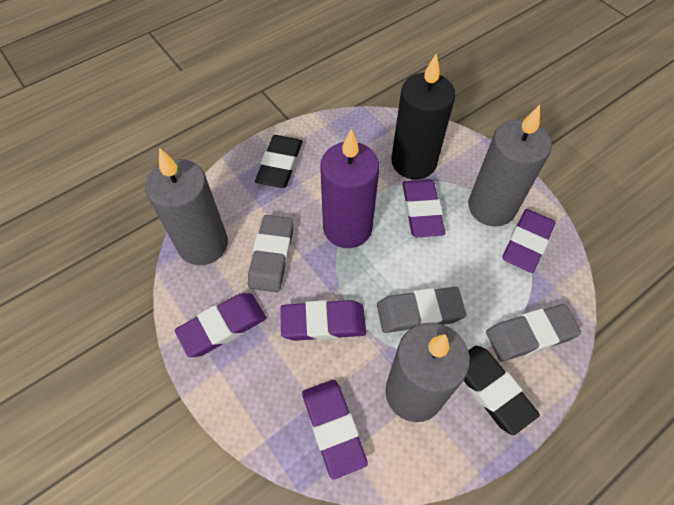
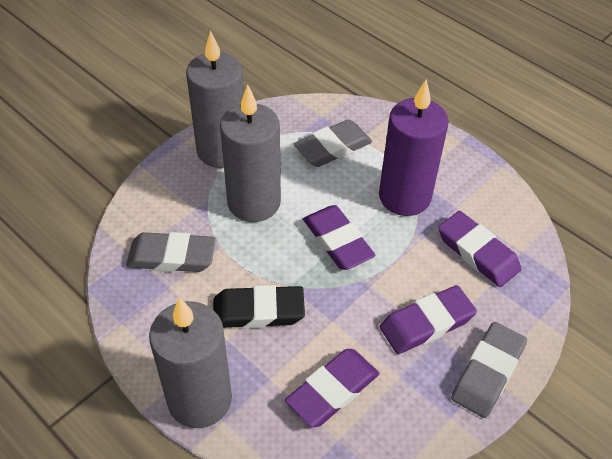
black candle: [391,54,455,180] = 1 -> none = 0
black eraser: [255,135,302,188] [464,346,540,435] = 2 -> [213,285,305,329] = 1
purple eraser: [175,293,266,357] [280,300,366,341] [302,380,368,479] [402,180,445,237] [503,209,556,273] = 5 -> [285,349,379,428] [303,205,375,270] [380,285,477,354] [438,211,521,287] = 4

